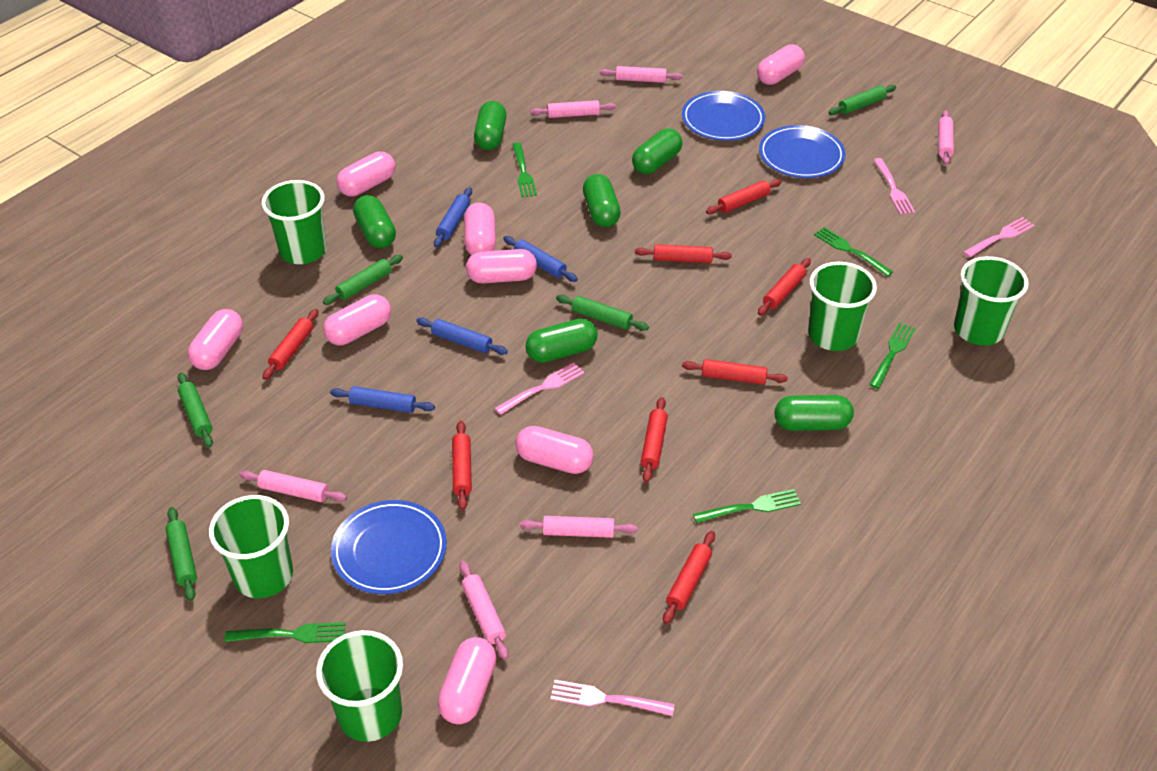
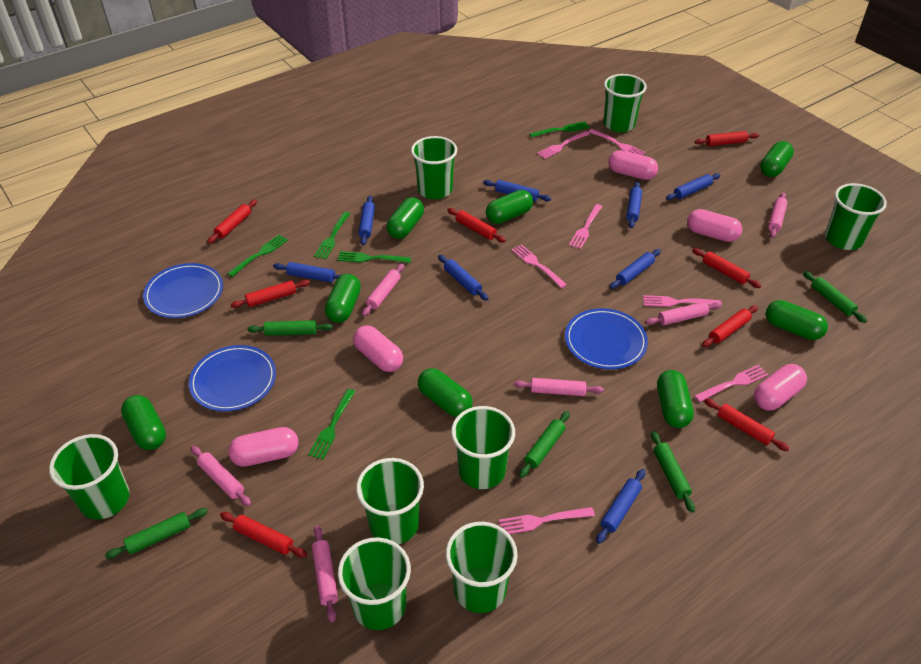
blue rolling pin: [330,386,435,413] [416,317,508,355] [434,187,472,248] [503,236,578,282] = 4 -> [273,262,341,282] [358,196,375,245] [438,255,489,301] [483,180,551,201] [596,469,646,544] [610,249,661,289] [626,182,642,228] [666,173,720,200] = 8
green capsule: [353,195,396,248] [474,101,506,150] [526,318,598,363] [583,174,621,227] [632,128,683,174] [775,395,854,431] = 6 -> [121,395,166,450] [325,274,361,323] [387,197,424,239] [418,368,473,417] [486,190,533,224] [657,370,694,428] [760,141,794,177] [766,300,828,340] = 8
green cup: [209,495,293,598] [262,180,327,264] [316,630,403,742] [808,262,877,351] [954,256,1029,345] = 5 -> [49,434,129,520] [338,537,411,630] [356,458,424,544] [411,136,457,199] [446,522,518,613] [451,406,515,489] [603,74,647,132] [825,183,887,250] = 8
pink capsule: [188,309,243,370] [323,294,391,345] [336,152,395,196] [438,637,497,724] [464,203,496,255] [466,249,537,284] [515,426,594,474] [757,44,805,85] = 8 -> [228,427,298,467] [353,325,403,372] [608,150,658,180] [687,209,742,242] [754,364,807,410] = 5
pink fork: [495,362,584,415] [550,680,675,716] [874,158,915,214] [963,217,1035,258] = 4 -> [499,507,595,534] [511,244,567,288] [537,131,590,159] [569,204,603,249] [588,129,646,155] [643,295,722,307] [694,365,768,402] = 7

